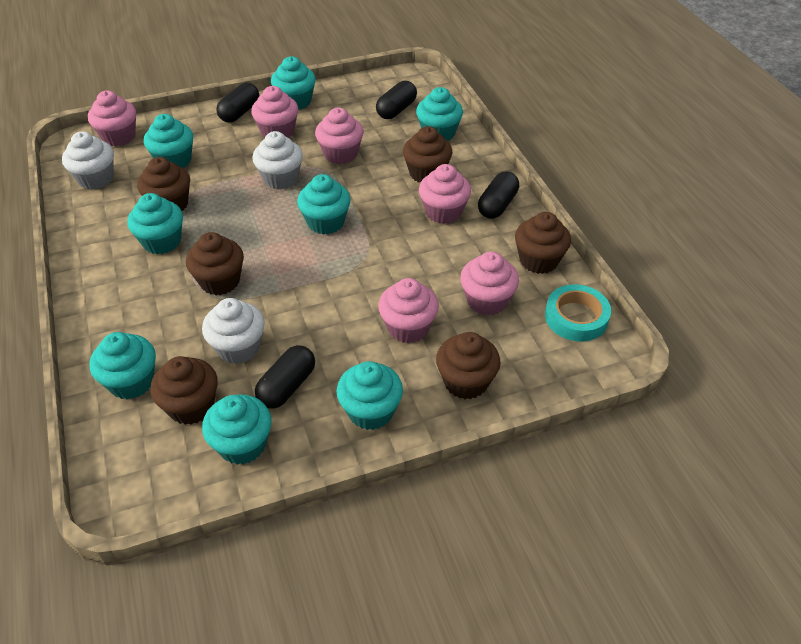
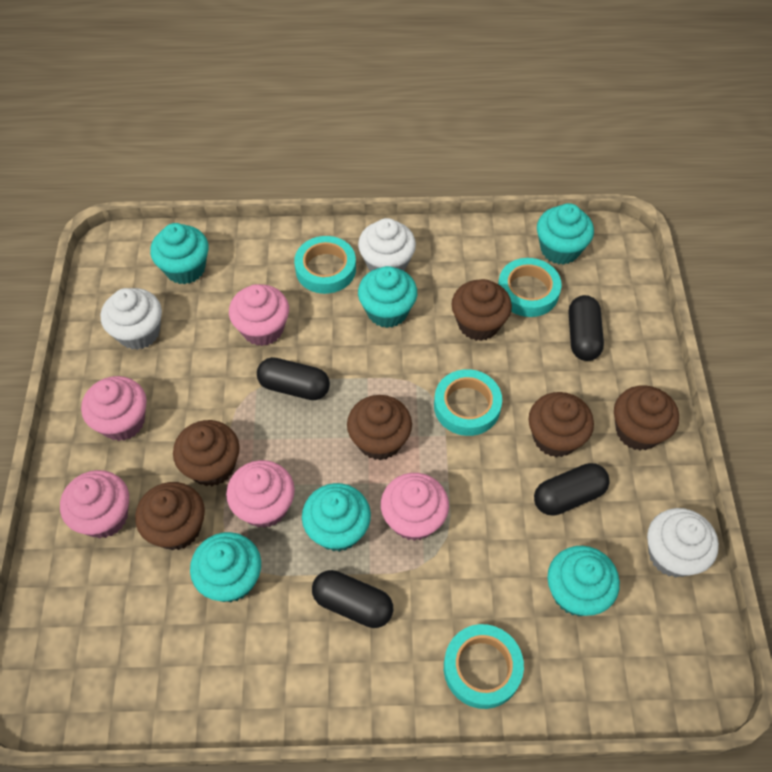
pink cupcake: [88,91,136,146] [251,86,298,138] [315,107,364,164] [378,278,439,343] [419,164,471,224] [460,252,519,316] = 6 -> [60,470,129,538] [81,376,147,441] [226,460,295,528] [229,284,289,346] [381,473,449,541] = 5
turquoise cupcake: [90,332,156,399] [127,193,183,254] [144,114,193,168] [202,394,272,465] [271,56,316,110] [297,174,351,235] [336,361,403,430] [416,87,463,141] = 8 -> [150,223,208,284] [190,532,261,602] [302,483,371,552] [358,266,417,328] [537,203,594,265] [547,546,620,616] = 6
turquoise tape: [545,284,611,342] = 1 -> [294,236,356,294] [434,369,502,436] [444,624,524,709] [498,258,562,317] = 4

